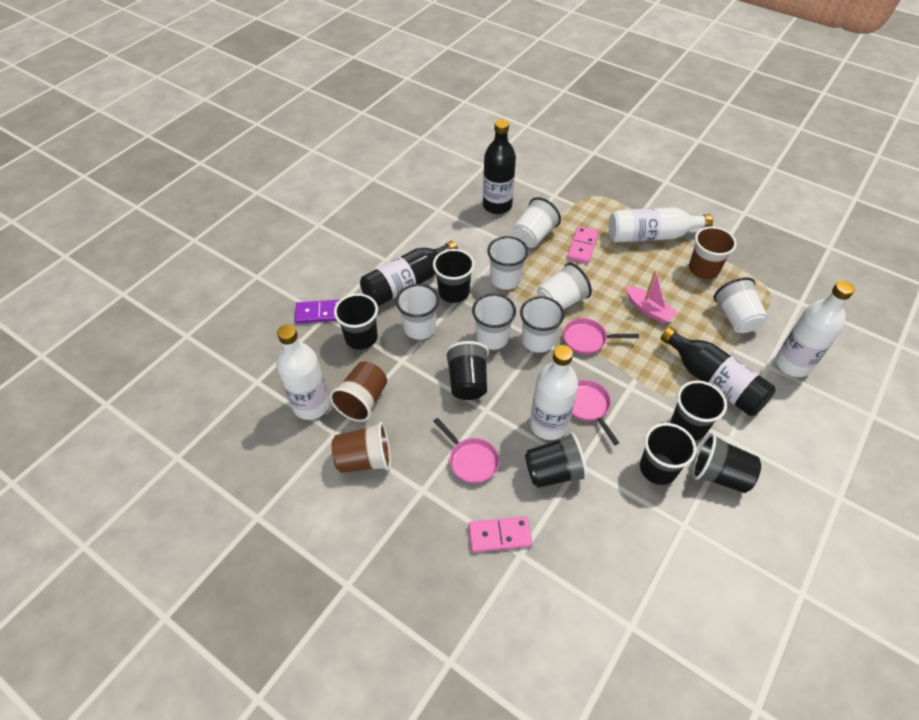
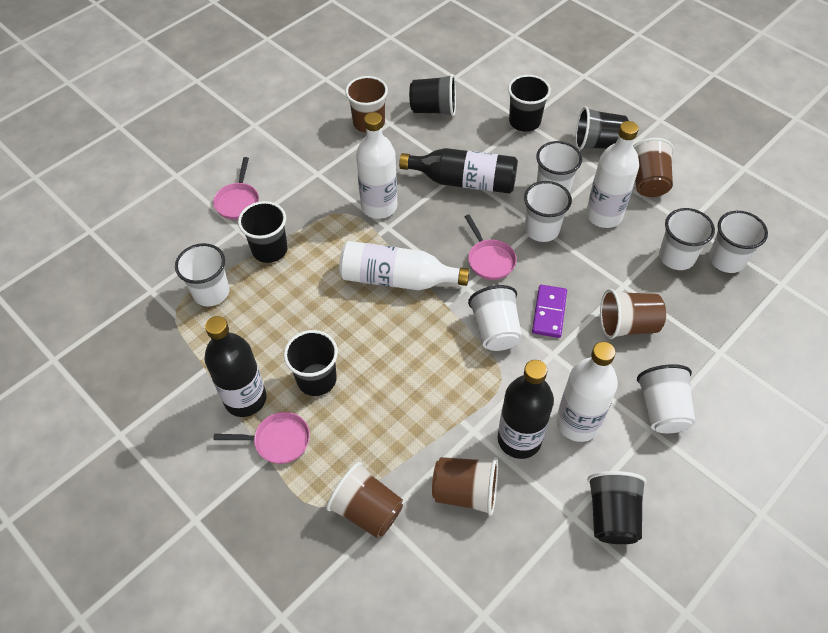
black cup: [334,293,378,350] [433,249,475,303] [445,341,489,400] [525,432,588,488] [640,423,697,485] [671,380,727,441] [693,433,761,493] = 7 -> [238,201,288,263] [284,330,338,396] [409,74,456,116] [508,75,551,132] [575,106,629,150] [587,471,647,544] = 6
brown cup: [329,362,387,422] [332,422,391,473] [689,226,737,279] = 3 -> [326,462,403,538] [345,76,388,133] [432,457,498,516] [600,289,666,339] [633,138,674,197] = 5
pink boat: [626,271,678,324] = 1 -> none = 0
pink domino: [469,516,532,552] [567,226,599,263] = 2 -> none = 0

